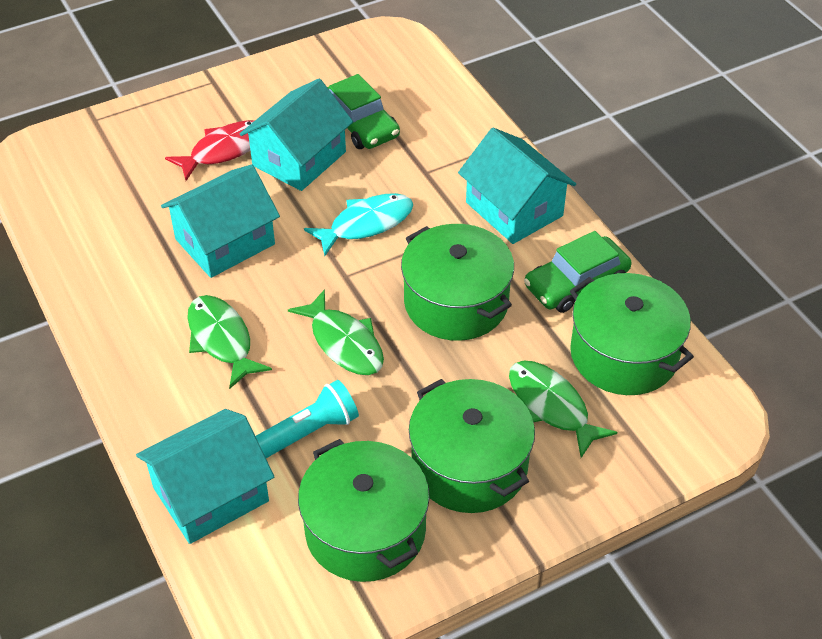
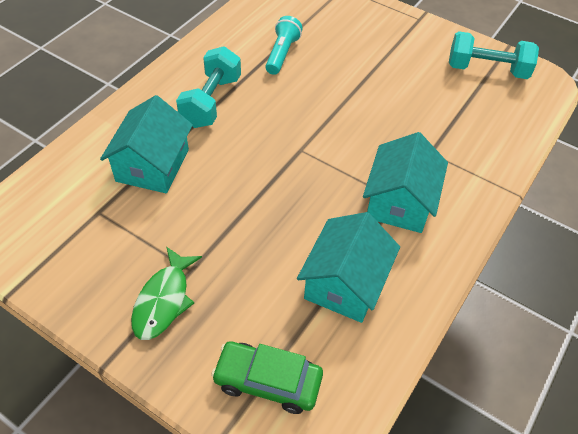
green car: [327,74,400,149] [524,231,631,313] = 2 -> [211,341,323,414] = 1
green fish: [187,295,272,389] [288,289,384,375] [509,361,617,458] = 3 -> [131,247,202,340] = 1
green pot: [298,439,430,582] [401,224,514,341] [409,379,535,513] [570,273,694,395] = 4 -> none = 0
red fish: [165,120,254,181] = 1 -> none = 0
turquoise dumbbell: none = 0 -> [176,46,241,128] [449,31,539,79] = 2
turquoise fish: [304,193,413,256] = 1 -> none = 0
turquoise house: [136,409,274,544] [161,165,280,278] [240,79,353,191] [458,128,576,244] = 4 -> [100,95,193,193] [297,212,400,323] [363,132,448,233] = 3

